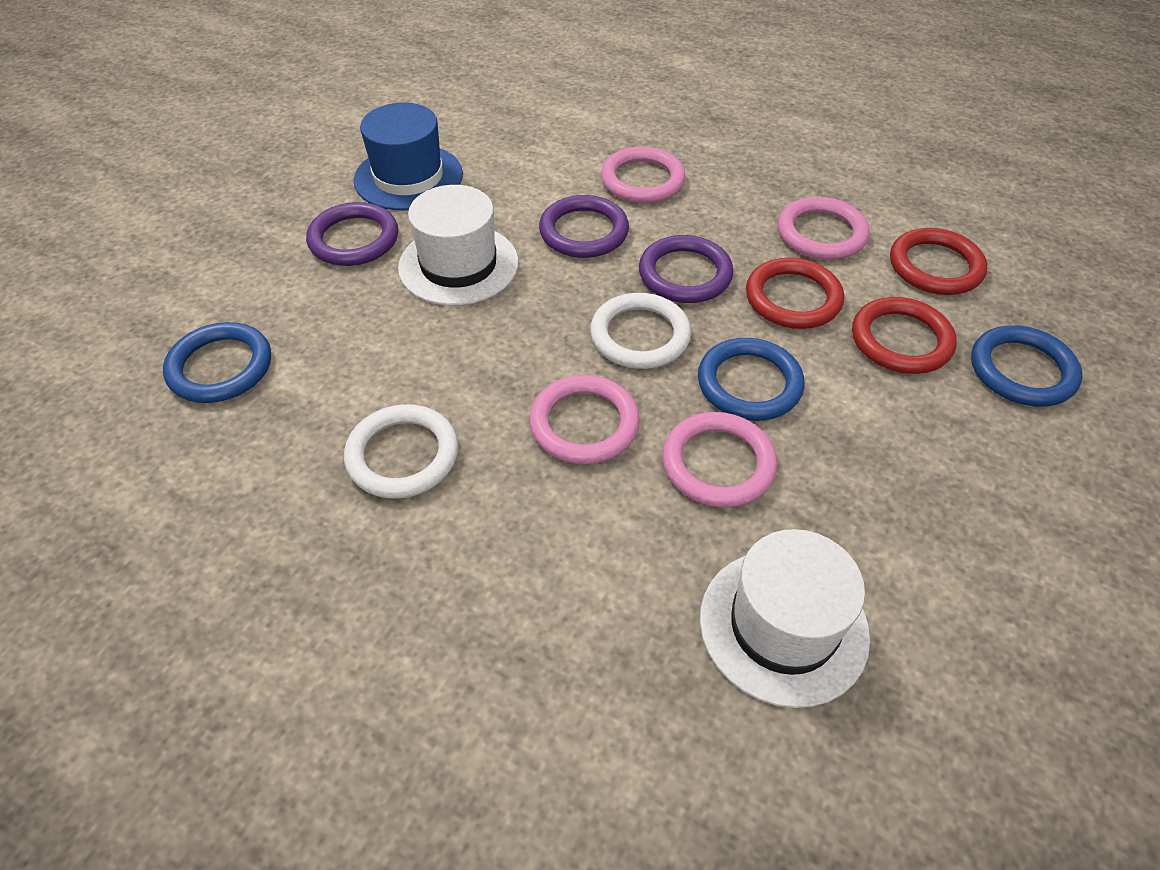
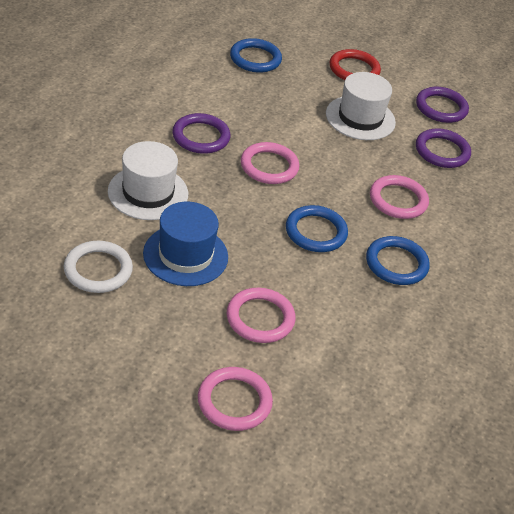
red ring: [746,258,844,329] [852,297,957,374] [890,228,987,295] = 3 -> [330,49,381,80] = 1
white ring: [344,404,458,499] [590,293,691,369] = 2 -> [64,241,133,293] = 1

